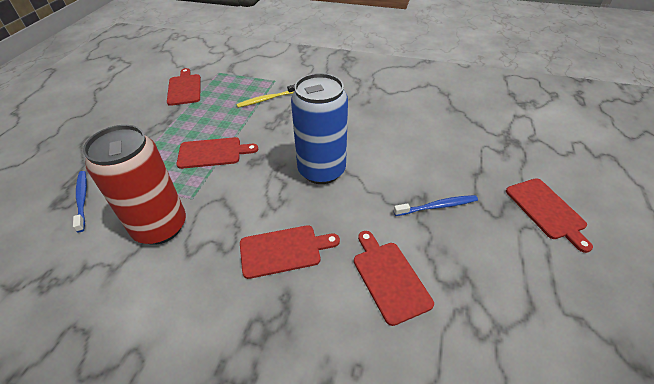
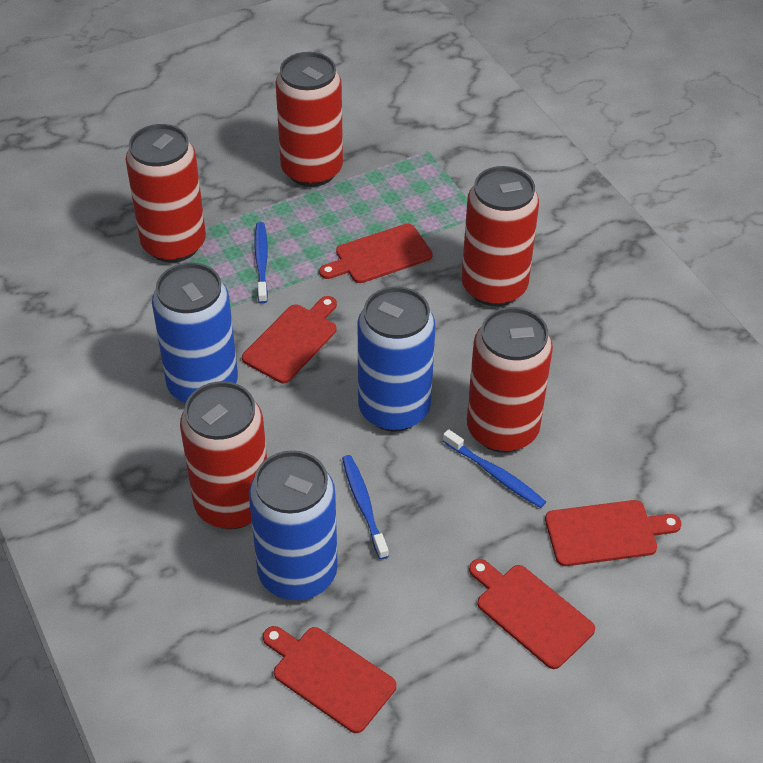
blue can: [291,73,348,184] = 1 -> [152,263,238,403] [249,450,338,600] [358,287,435,431] = 3
blue toothbrush: [73,171,87,232] [394,195,478,216] = 2 -> [254,222,268,304] [342,455,389,559] [443,429,546,508] = 3
red can: [83,125,186,245] = 1 -> [126,124,206,263] [180,381,267,529] [275,52,343,187] [461,166,539,306] [467,307,553,452] = 5
yellow toothbrush: [236,84,295,108] = 1 -> none = 0

